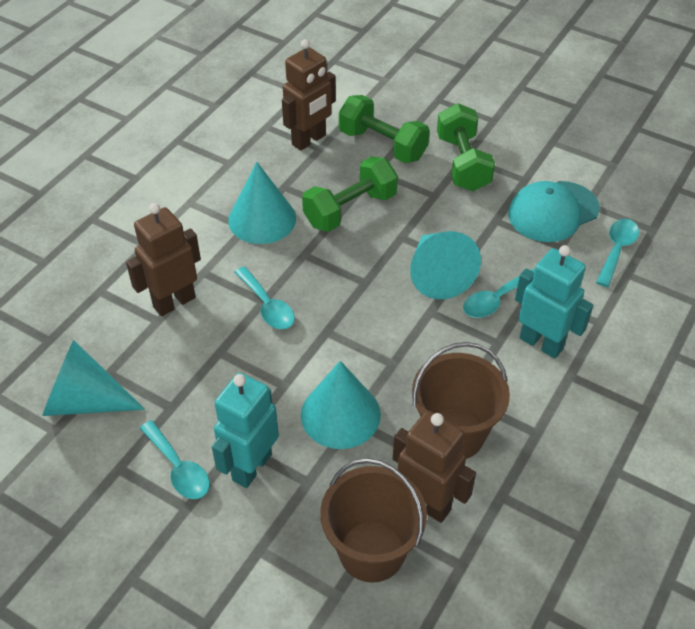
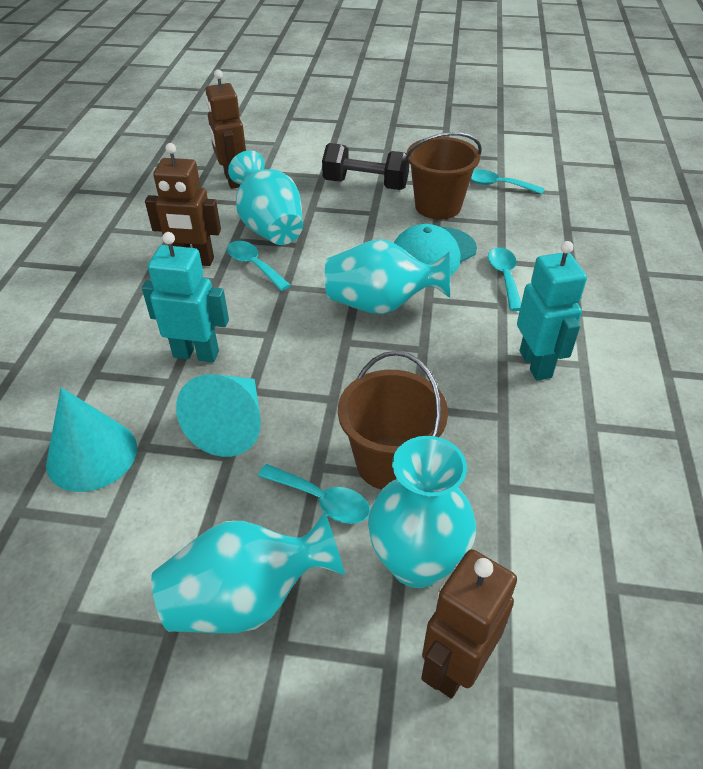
black dumbbell: none = 0 -> [322,143,409,190] = 1
green dumbbell: [302,156,398,232] [339,95,430,163] [437,103,495,191] = 3 -> none = 0
turquoise cone: [42,340,145,416] [228,162,296,244] [301,361,381,449] [410,231,481,299] = 4 -> [46,387,137,492] [176,374,261,457] = 2
turquoise vase: none = 0 -> [151,511,345,633] [228,150,303,245] [325,239,450,314] [368,436,476,588] = 4

